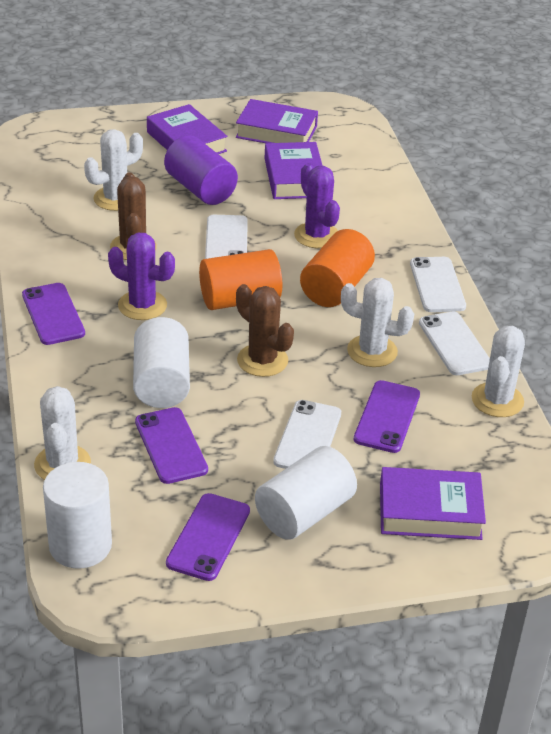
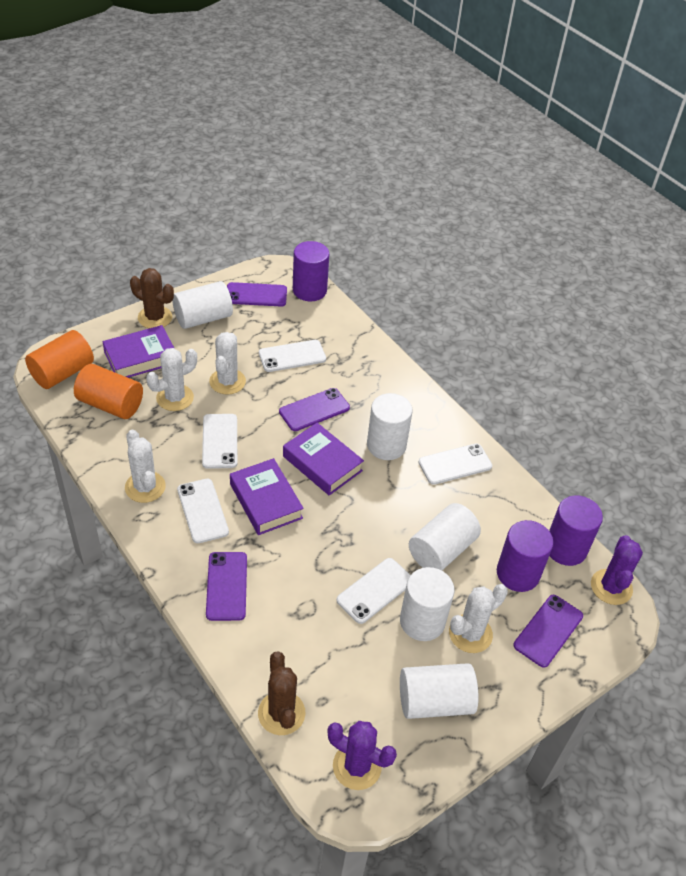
purple book: [147,104,227,154] [236,99,318,143] [265,142,323,199] [380,467,486,540] = 4 -> [103,325,175,378] [230,458,304,535] [283,423,364,496] = 3
purple cylinder: [164,135,238,205] = 1 -> [293,241,329,301] [497,520,554,592] [549,495,603,566] = 3
white cylinder: [43,462,112,569] [133,317,190,408] [255,446,357,540] = 3 -> [172,281,233,329] [367,393,413,460] [400,567,455,641] [400,663,479,719] [409,503,481,571] = 5
white phone: [205,215,248,259] [273,400,341,469] [410,257,466,312] [419,311,490,375] = 4 -> [177,479,229,543] [202,414,237,469] [259,340,326,372] [336,558,410,624] [418,443,492,485] = 5

